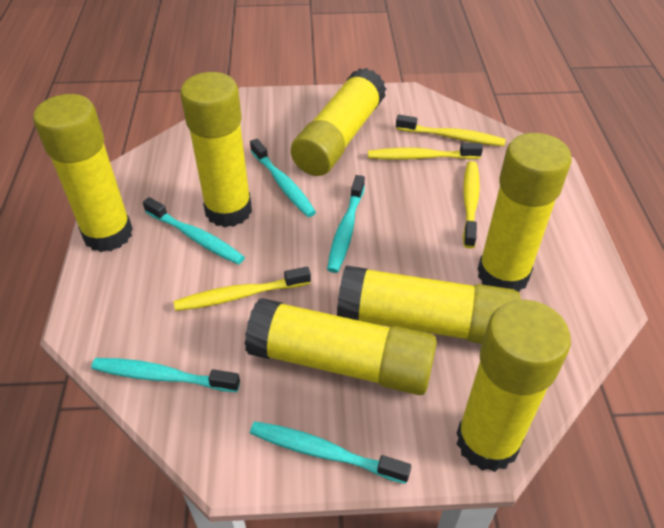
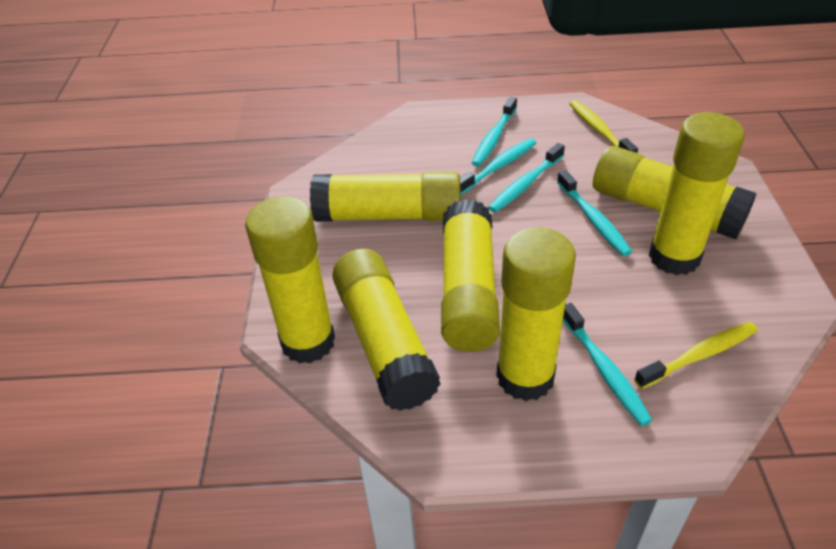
yellow toothbrush: [174,266,311,311] [368,143,483,160] [396,115,506,146] [463,161,480,249] = 4 -> [570,100,638,153] [634,322,758,389] = 2

